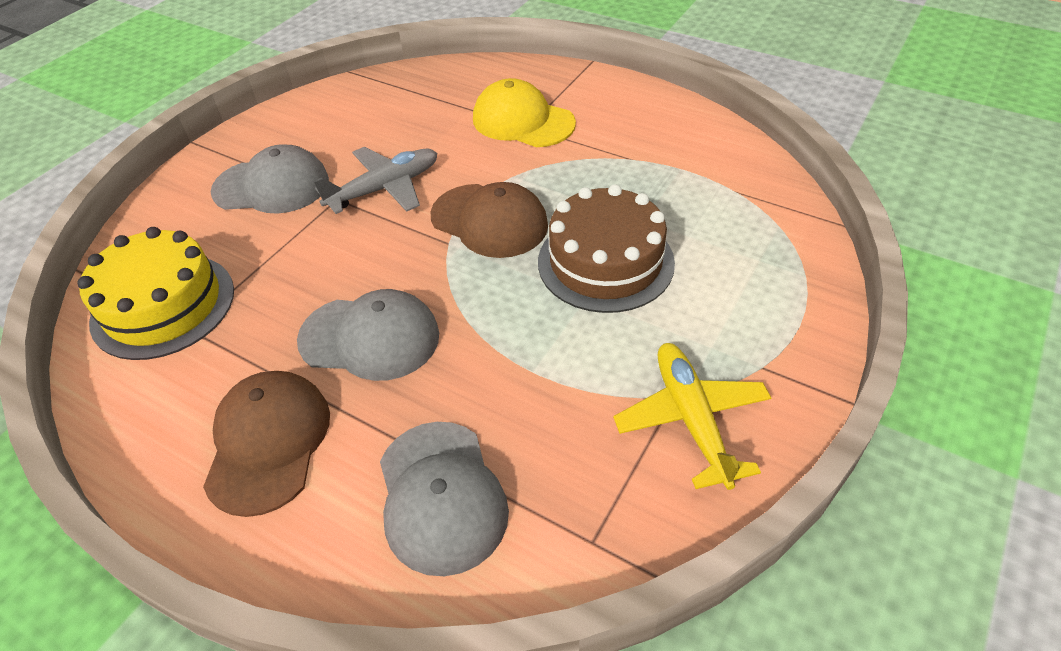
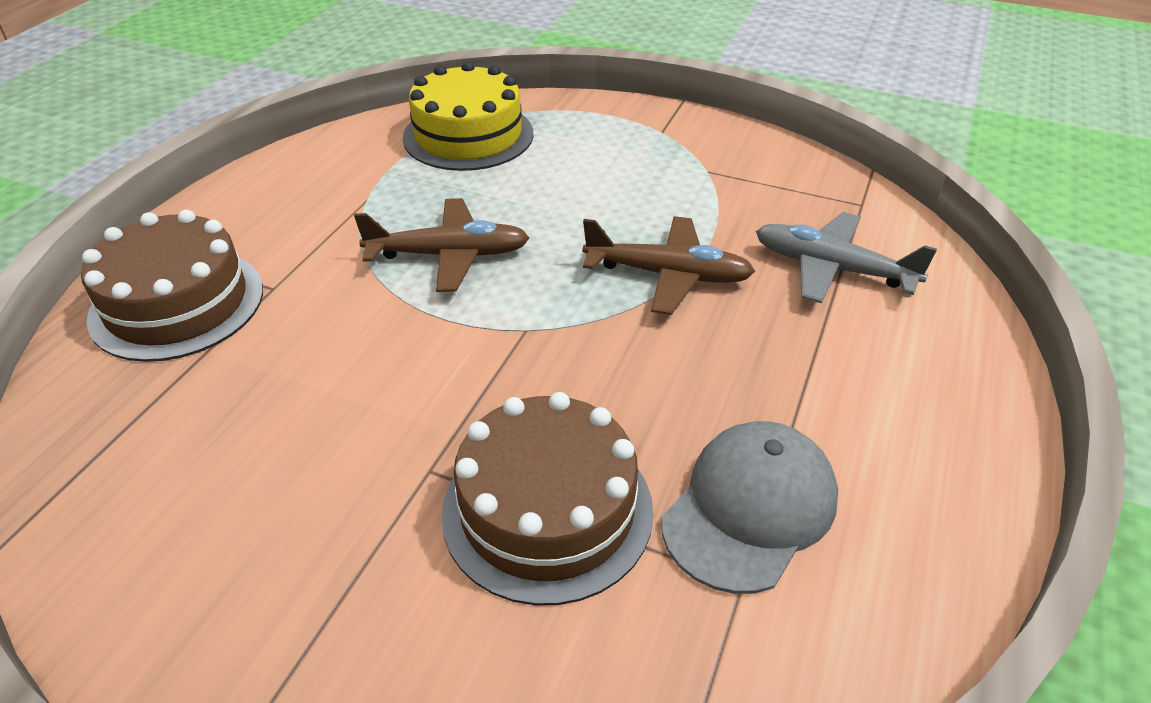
brown cake: [538,184,675,313] = 1 -> [81,210,263,362] [441,392,653,606] = 2
brown cap: [203,371,330,517] [431,182,548,258] = 2 -> none = 0
brown plane: none = 0 -> [354,198,529,292] [582,216,755,315] = 2
grey cap: [210,144,329,214] [297,289,439,381] [380,422,509,576] = 3 -> [661,421,838,594] = 1
yellow cap: [473,78,576,147] = 1 -> none = 0
yellow plane: [613,343,772,490] = 1 -> none = 0

